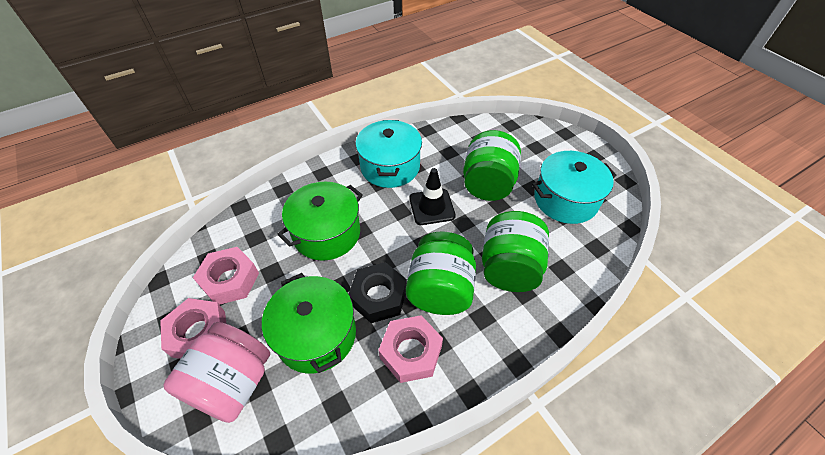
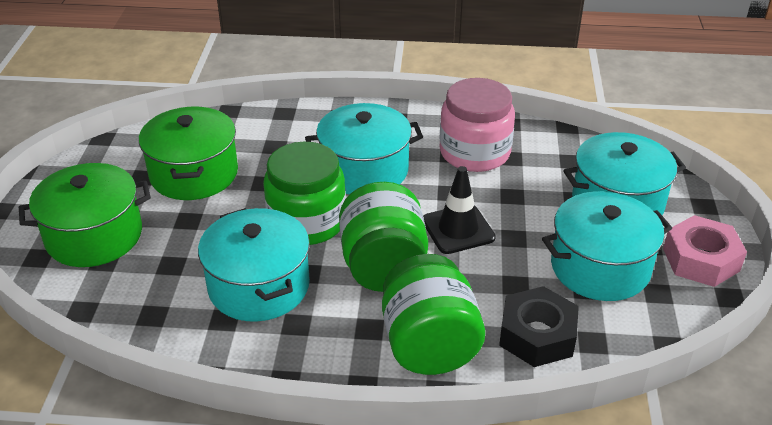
pink nut: [160,298,227,359] [193,247,259,305] [378,315,443,383] = 3 -> [663,215,747,287] = 1
turquoise pot: [356,120,422,188] [532,151,617,224] = 2 -> [198,208,310,322] [305,103,423,195] [542,191,672,301] [563,132,686,215] = 4

